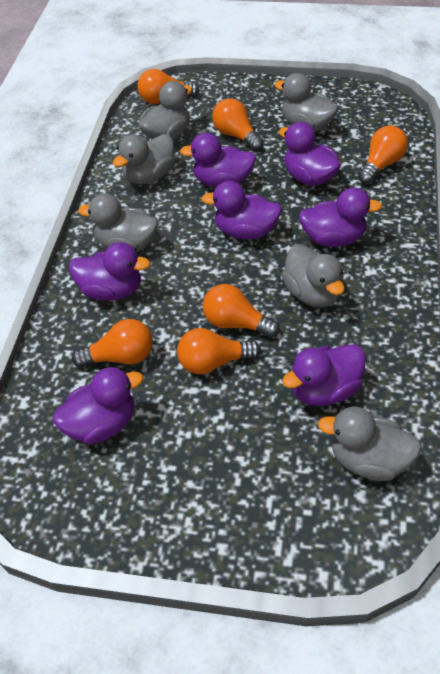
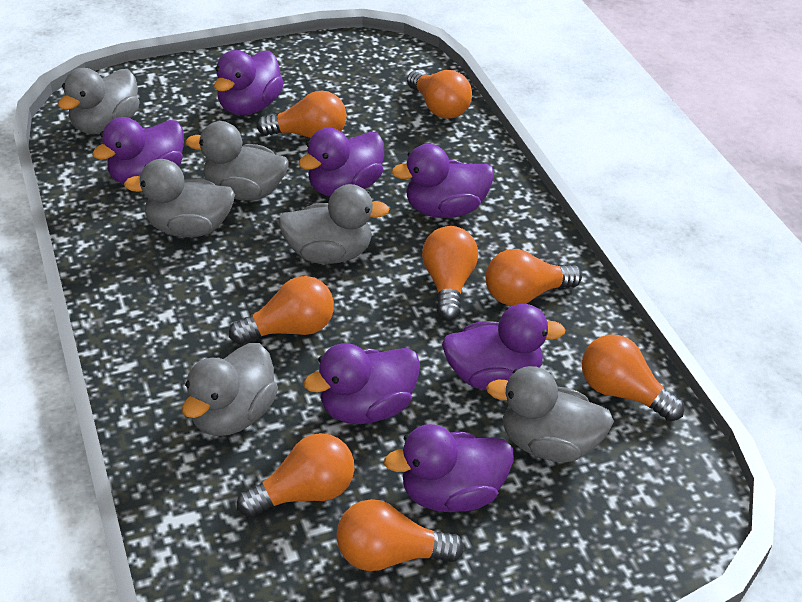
orange light bulb: [72,319,153,368] [137,69,199,104] [177,328,261,374] [203,284,280,338] [212,98,263,151] [358,126,408,184] = 6 -> [229,276,334,345] [237,433,354,517] [257,91,346,138] [336,499,464,571] [407,70,472,119] [422,226,478,321] [486,249,582,306] [582,334,684,422] = 8

